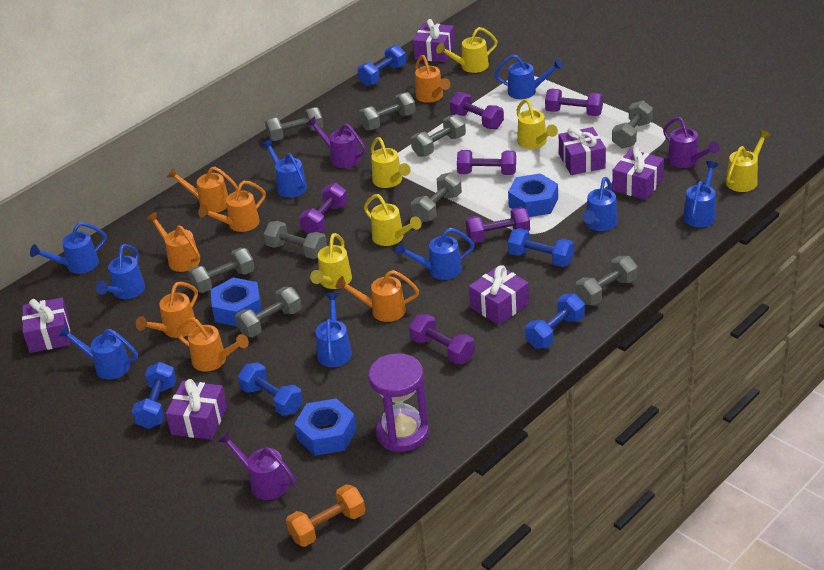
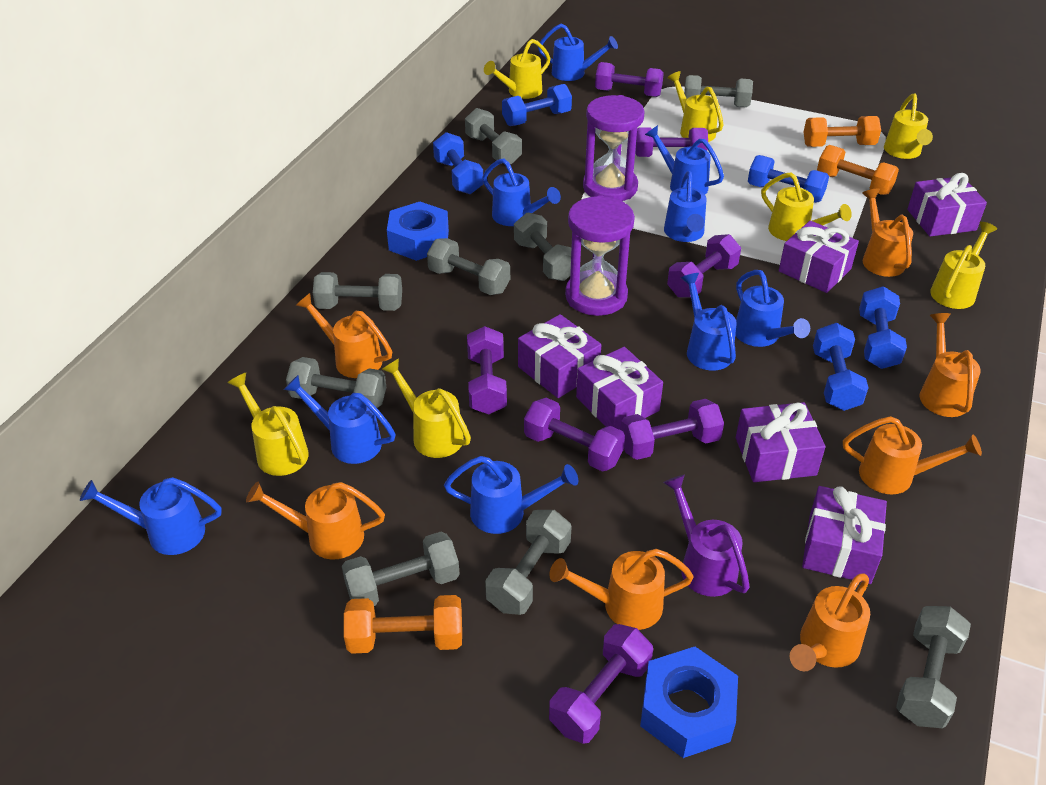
blue nut: [211,277,262,326] [294,399,357,456] [508,173,558,217] = 3 -> [387,202,449,261] [640,647,738,758] = 2
orange dumbbell: [286,484,365,547] = 1 -> [344,595,462,654] [803,116,881,147] [817,145,899,195] = 3
purple dumbbell: [299,183,348,234] [409,314,475,364] [450,92,504,129] [457,150,516,175] [465,207,530,243] [545,89,603,116] = 6 -> [467,326,507,415] [524,398,625,472] [549,624,653,744] [595,62,664,97] [620,399,724,460] [635,127,708,157] [667,234,741,298] = 7
purple hourglass: [368,353,429,452] = 1 -> [565,195,635,316] [583,95,645,201] = 2
purple watering can: [217,430,296,500] [307,116,366,168] [663,117,720,168] = 3 -> [663,474,750,597] = 1
yellow watering can: [310,233,352,289] [364,194,422,246] [371,137,411,188] [436,27,498,73] [516,99,558,149] [726,130,771,192] = 6 -> [227,373,309,476] [381,358,471,458] [484,39,551,99] [667,71,723,142] [761,172,852,241] [884,93,933,159] [930,222,997,309] = 7

